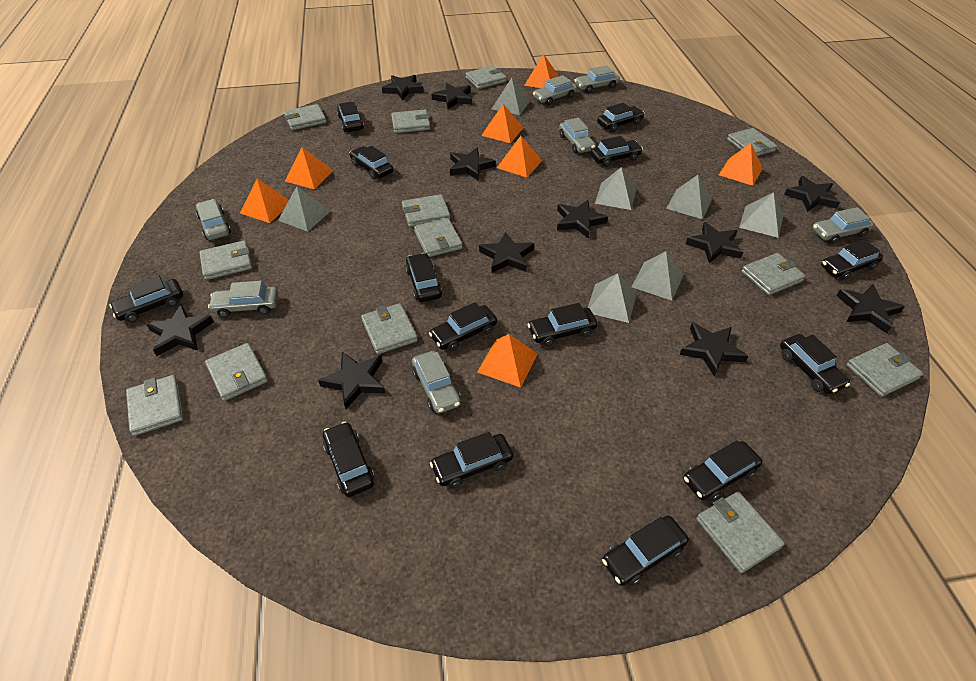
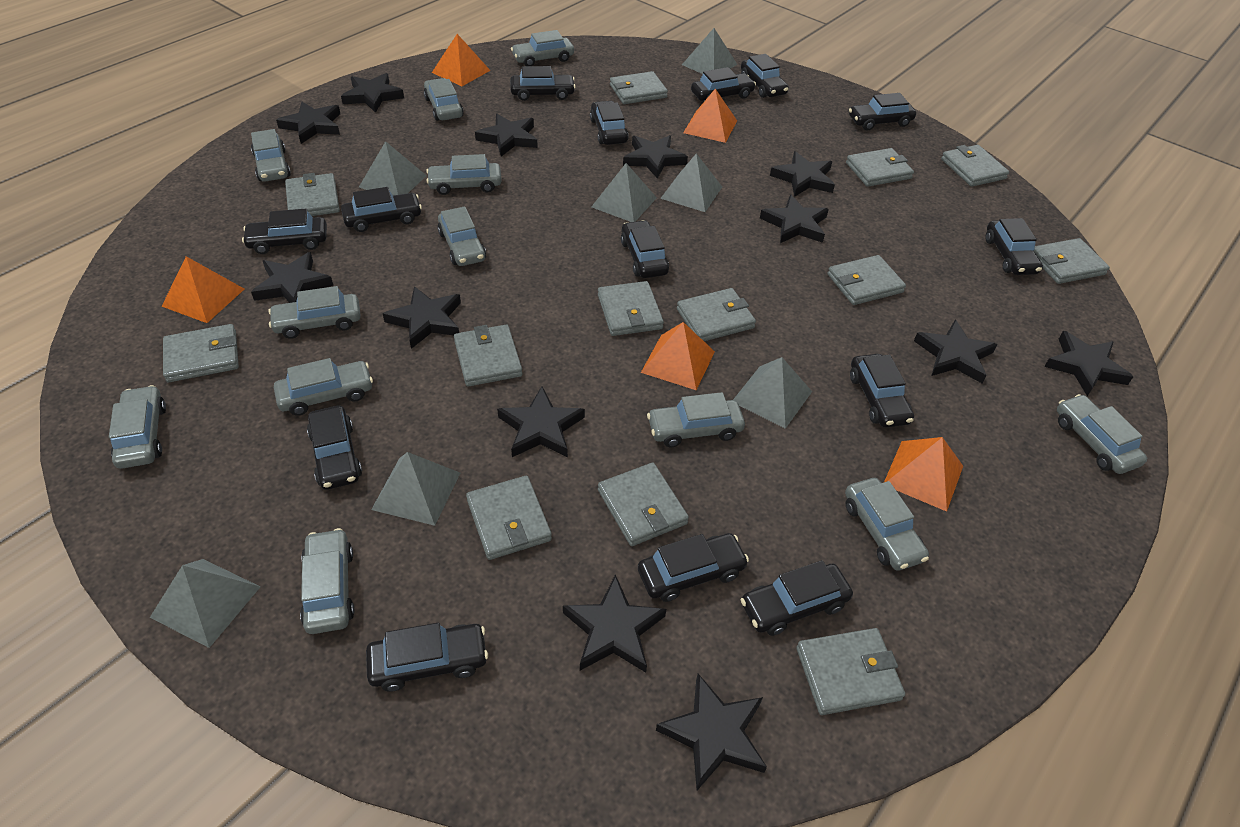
black star: [146,304,214,356] [318,352,385,409] [382,75,424,100] [432,83,472,109] [450,147,495,181] [479,232,534,273] [557,200,608,239] [680,322,748,376] [686,222,743,263] [784,176,840,212] [836,284,905,333] = 11 -> [251,252,333,303] [276,102,340,144] [341,73,404,113] [383,286,461,349] [475,114,538,157] [497,386,585,457] [563,574,666,673] [623,135,688,179] [656,674,767,790] [760,195,829,243] [770,151,835,197] [914,319,998,383] [1044,331,1133,396] = 13
grey car: [196,199,231,240] [208,281,278,317] [412,351,461,414] [533,75,577,105] [559,118,596,153] [574,65,620,93] [813,207,874,244] = 7 -> [109,385,166,469] [251,129,291,182] [268,286,361,339] [274,358,373,416] [300,528,355,634] [424,78,464,121] [426,154,502,195] [438,207,486,266] [511,30,574,66] [647,392,745,447] [845,478,929,570] [1057,394,1147,474] = 12
orange pyramid: [240,179,289,223] [285,147,334,189] [477,334,538,388] [481,104,523,143] [497,136,542,178] [524,54,559,88] [719,143,763,186] = 7 -> [162,256,244,323] [432,34,491,86] [641,322,715,390] [683,89,737,143] [884,437,963,512] = 5

